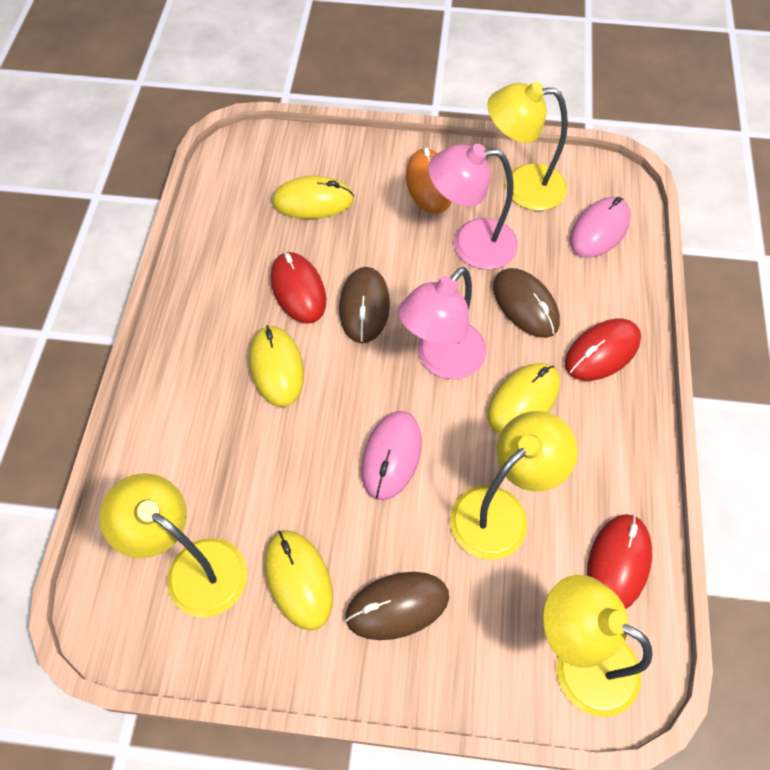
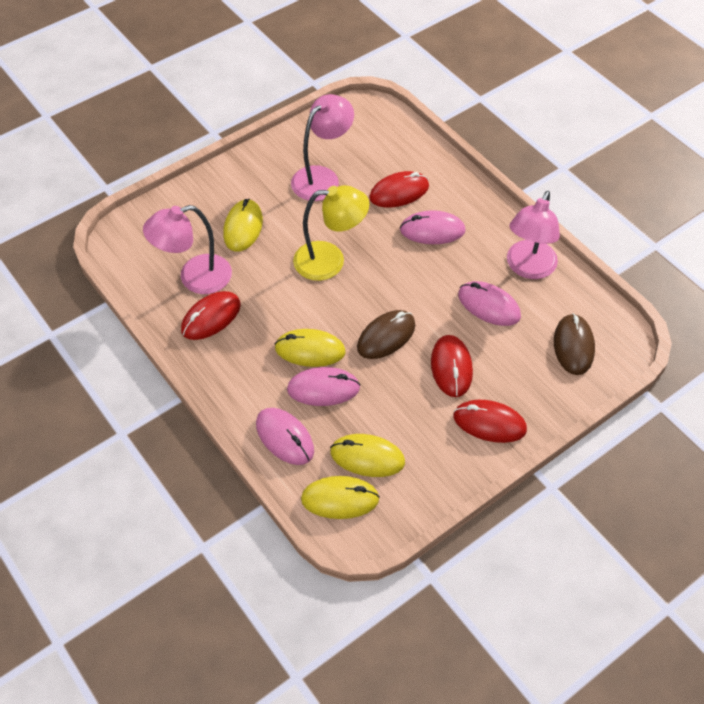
brown mouse: [339,267,390,343] [345,572,449,640] [493,268,560,338] = 3 -> [357,310,415,359] [554,313,595,375] = 2
orange mouse: [406,147,452,214] = 1 -> none = 0
pink lamp: [398,267,486,379] [428,144,518,270] = 2 -> [143,205,232,294] [291,94,354,201] [507,191,560,279] = 3
pink mouse: [361,411,422,500] [570,197,631,258] = 2 -> [256,408,314,465] [287,367,360,406] [400,210,466,244] [458,281,521,326] = 4
red mouse: [271,252,326,324] [565,319,641,381] [587,514,652,609] = 3 -> [181,291,241,340] [369,171,429,207] [431,335,473,397] [454,400,527,443] = 4
yellow lamp: [99,473,247,617] [450,411,578,560] [487,82,568,211] [543,575,653,717] = 4 -> [293,185,369,281] = 1

